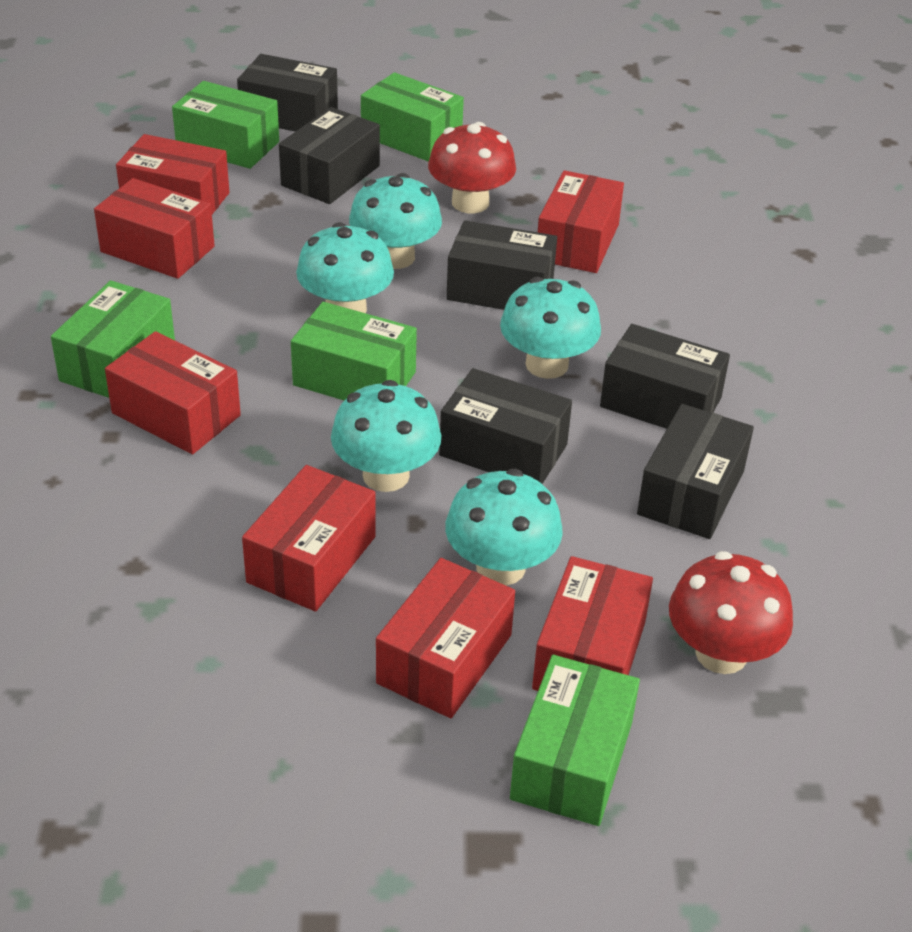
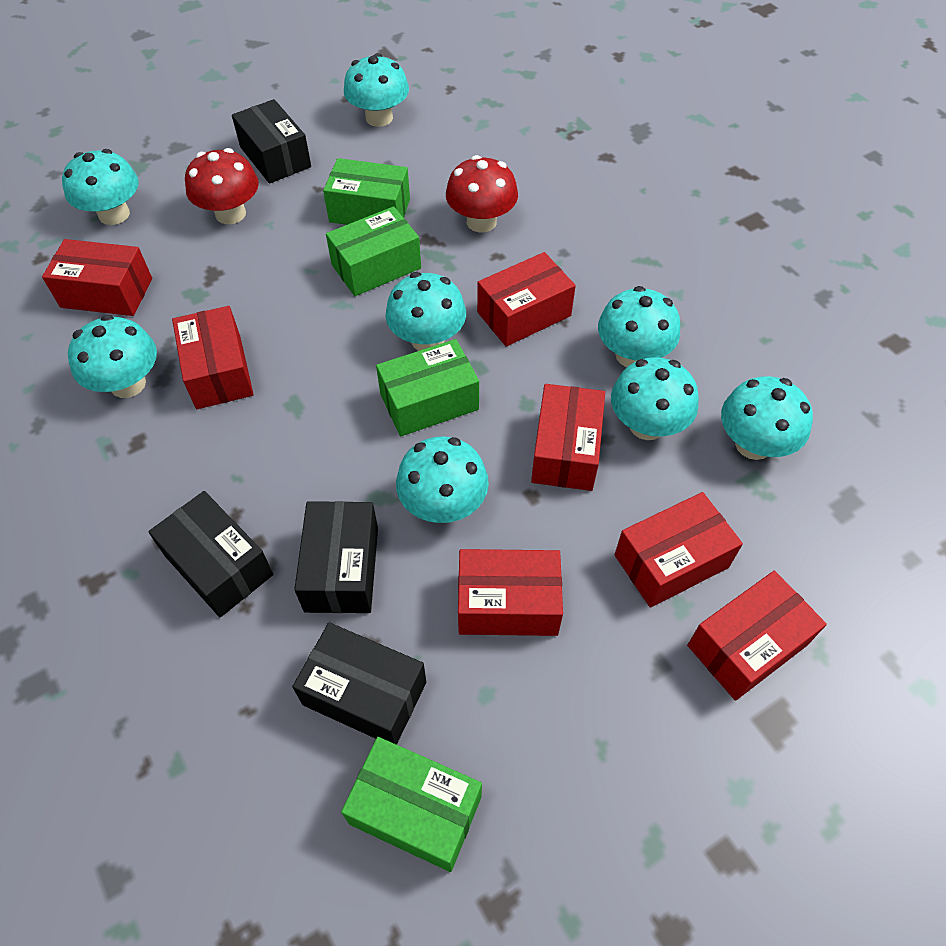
black box: [237,54,338,132] [279,107,380,204] [439,368,572,484] [446,220,557,310] [600,324,730,429] [637,404,754,539] = 6 -> [148,491,273,618] [232,99,311,184] [292,622,426,745] [294,501,378,613] = 4
green box: [51,280,175,398] [172,81,279,169] [291,302,417,400] [361,72,464,162] [510,655,640,826] = 5 -> [323,158,410,225] [326,206,421,296] [341,737,482,872] [376,339,479,437] = 4
turquoise mushroom: [296,222,394,313] [331,380,441,492] [349,173,442,269] [445,469,563,586] [500,277,601,379] = 5 -> [62,149,139,225] [68,315,157,398] [344,53,409,127] [386,272,466,351] [396,436,489,523] [598,286,680,367] [611,357,699,440] [721,376,813,460] = 8

